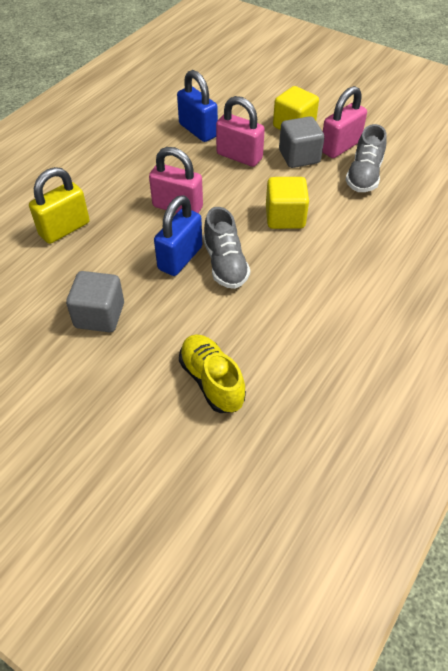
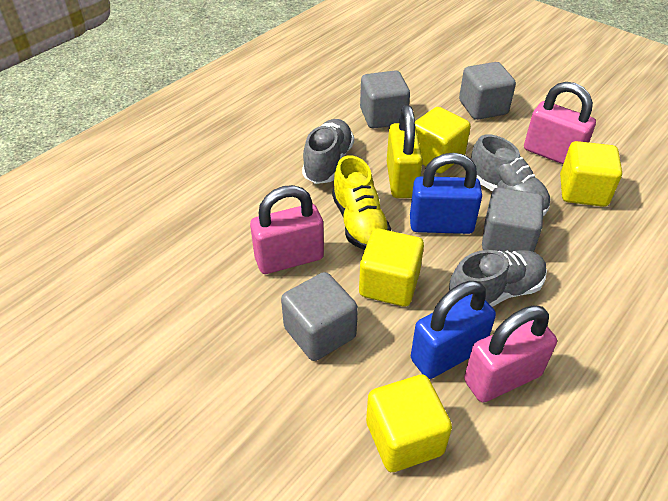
grey cube: [66,271,124,332] [279,116,324,168] = 2 -> [281,272,358,361] [360,71,410,129] [459,62,516,120] [482,187,544,252] = 4
grey shoe: [203,207,250,289] [345,124,387,192] = 2 -> [302,119,354,184] [449,250,547,307] [471,135,550,216] = 3
yellow cube: [266,177,309,229] [273,86,319,130] = 2 -> [359,229,424,307] [366,375,452,472] [415,107,471,173] [560,141,622,207] = 4

